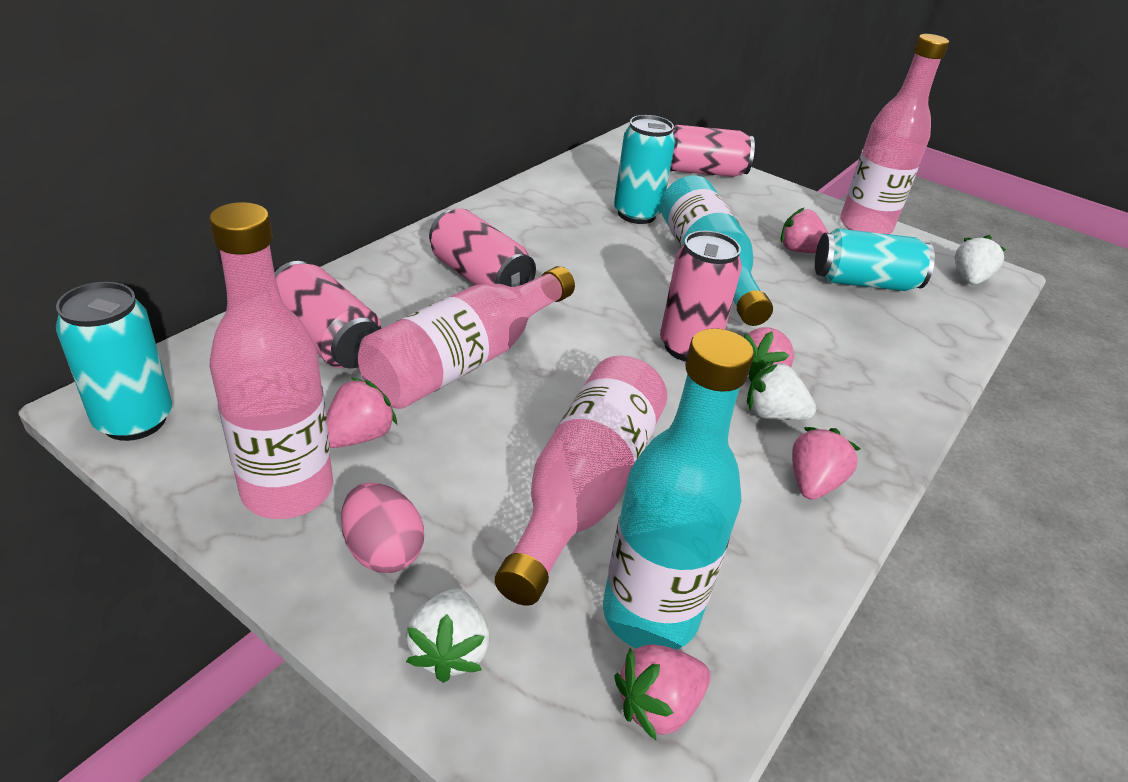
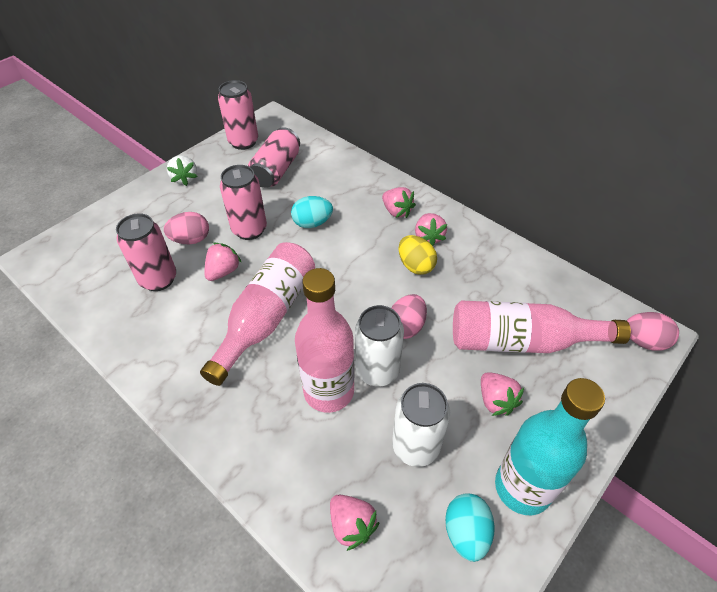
pink bottle: [209,202,333,519] [358,266,575,409] [495,355,667,606] [840,34,949,234] = 4 -> [200,242,315,386] [295,268,355,413] [453,300,631,353] = 3
pink egg: [341,483,424,573] = 1 -> [164,212,209,244] [391,294,427,339] [627,312,679,351] = 3
turquoise bottle: [603,328,754,650] [660,176,773,326] = 2 -> [495,378,605,515] = 1
turquoise can: [56,282,172,441] [614,115,675,224] [815,228,935,291] = 3 -> none = 0
turquoise egg: none = 0 -> [291,196,333,228] [445,493,495,562] = 2
white can: none = 0 -> [355,305,404,387] [392,383,450,467] = 2
white strawberry: [406,588,490,683] [747,361,816,420] [955,235,1006,285] = 3 -> [167,155,198,186] = 1
yellow egg: none = 0 -> [399,235,437,275] = 1

